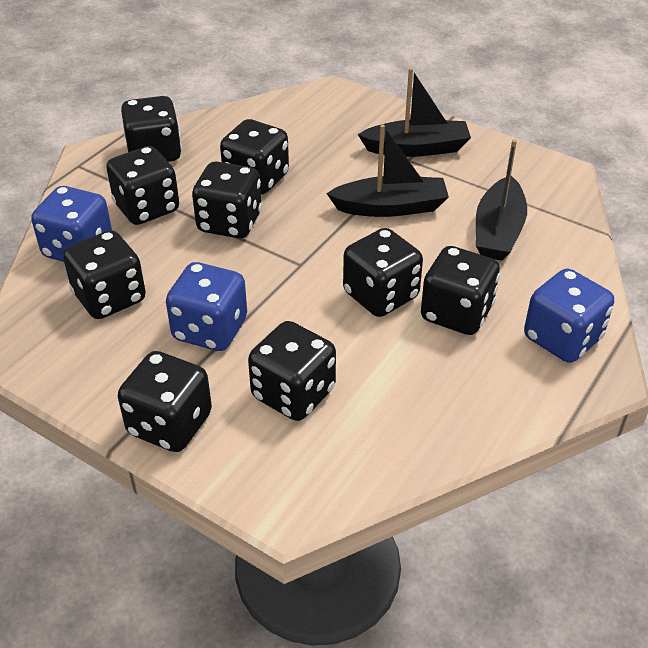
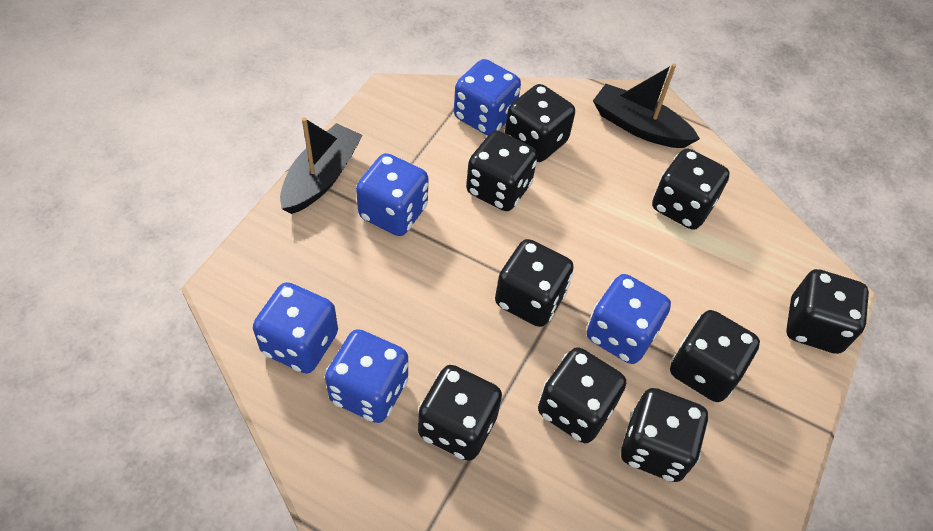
black boat: [326,124,449,217] [358,68,471,157] [476,139,527,261] = 3 -> [280,117,363,214] [593,63,700,148] = 2
blue dice: [31,186,112,262] [166,262,247,351] [524,269,614,363] = 3 -> [253,282,338,374] [325,329,408,423] [356,153,428,236] [454,59,521,135] [587,274,671,364] = 5

